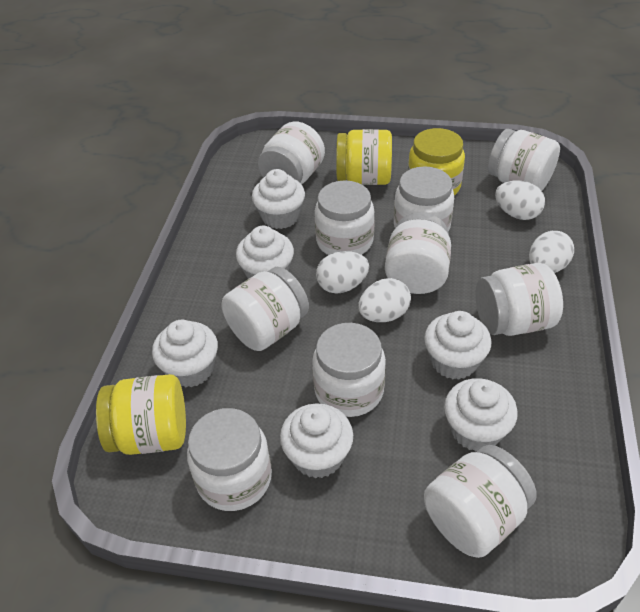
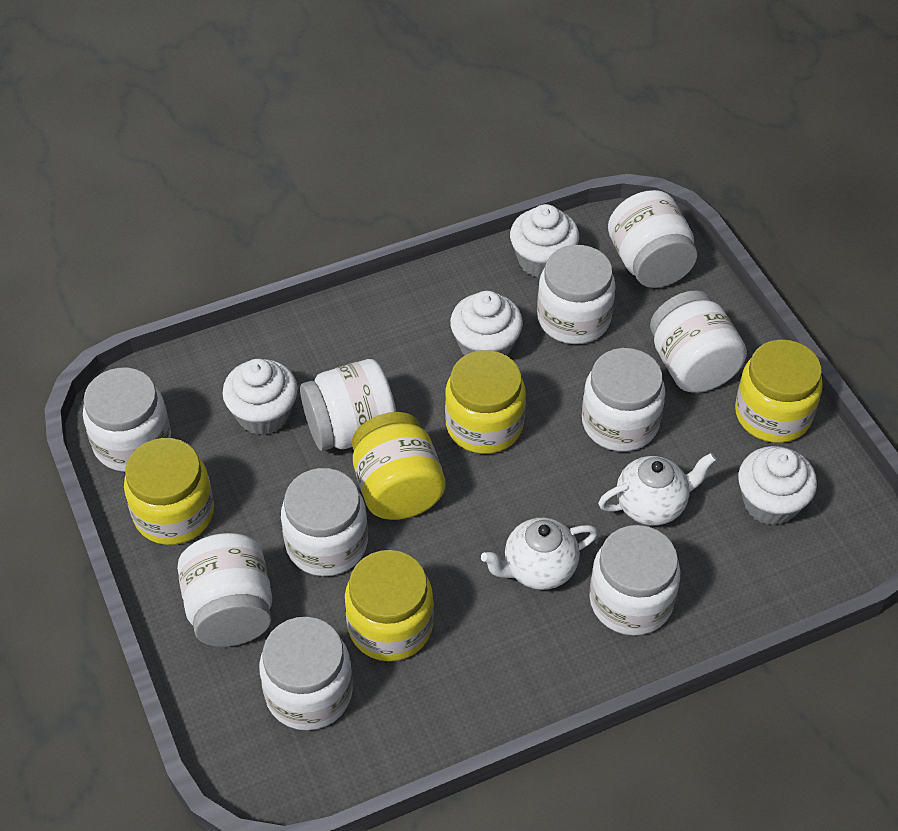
white cupcake: [152,320,218,388] [236,226,294,279] [252,169,305,229] [280,403,353,478] [424,311,491,380] [444,378,518,451] = 6 -> [222,359,298,435] [450,291,523,356] [510,204,579,278] [738,446,817,526] = 4
white egg: [316,251,369,294] [358,278,411,322] [495,180,545,220] [529,231,574,273] = 4 -> none = 0
white teapot: none = 0 -> [481,518,598,590] [598,453,716,525] = 2
yellow jar: [96,374,186,455] [336,129,392,185] [408,128,465,196] = 3 -> [124,438,214,545] [345,550,434,661] [352,412,446,520] [445,350,526,454] [735,339,823,443] = 5

